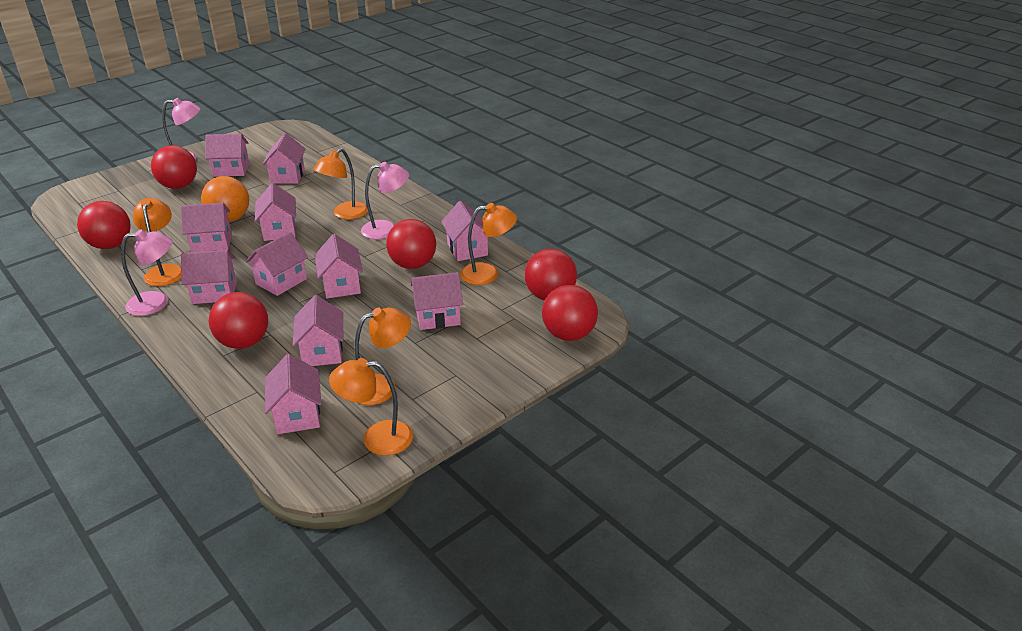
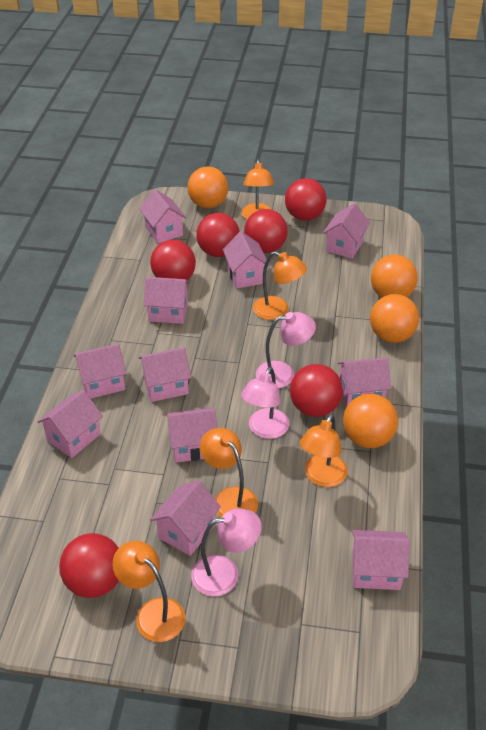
orange ball: [201,176,249,222] = 1 -> [187,167,228,208] [343,394,398,448] [370,294,419,343] [371,254,418,297] = 4

